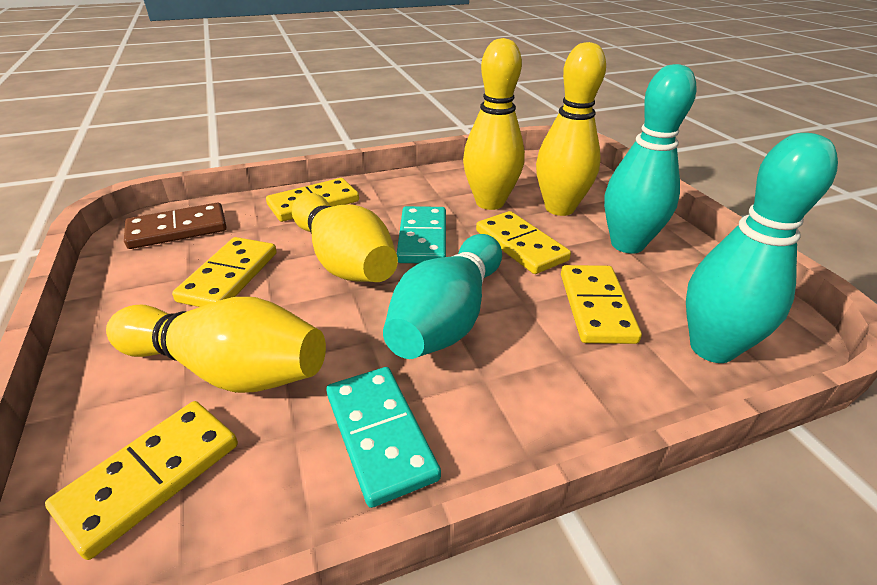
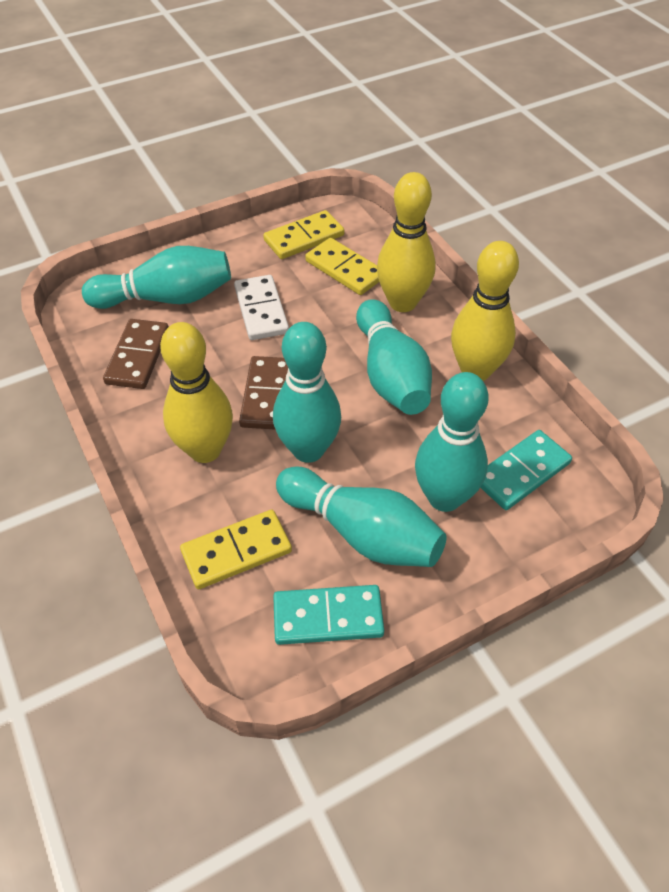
brown domino: [124,203,227,249] = 1 -> [103,319,169,389] [239,356,288,430] = 2
turquoise bowling pin: [383,234,502,359] [604,64,697,254] [686,133,838,363] = 3 -> [82,246,231,309] [273,322,341,463] [276,467,447,567] [356,299,432,415] [415,372,488,512] = 5
white domino: none = 0 -> [234,275,289,340] = 1
yellow bowling pin: [106,297,326,393] [292,193,398,282] [463,38,525,210] [536,42,606,216] = 4 -> [160,322,233,463] [377,172,436,312] [451,241,519,381] = 3
yellow domino: [45,401,238,560] [172,237,277,307] [266,178,359,222] [476,211,571,274] [561,265,642,344] = 5 -> [180,510,292,589] [263,210,344,259] [305,238,379,295] = 3

